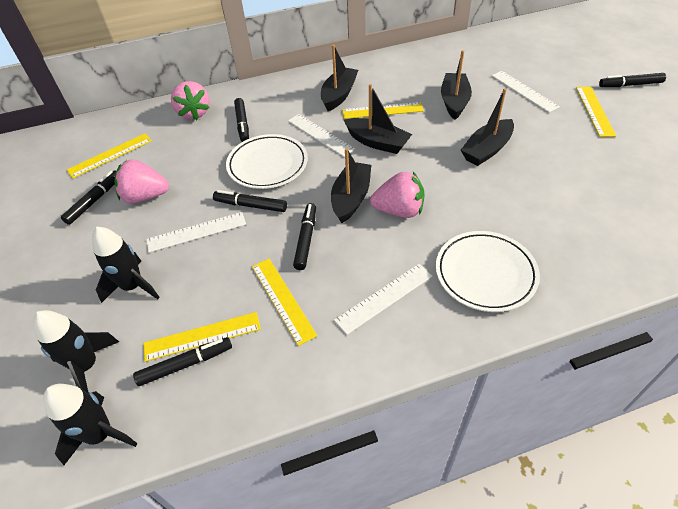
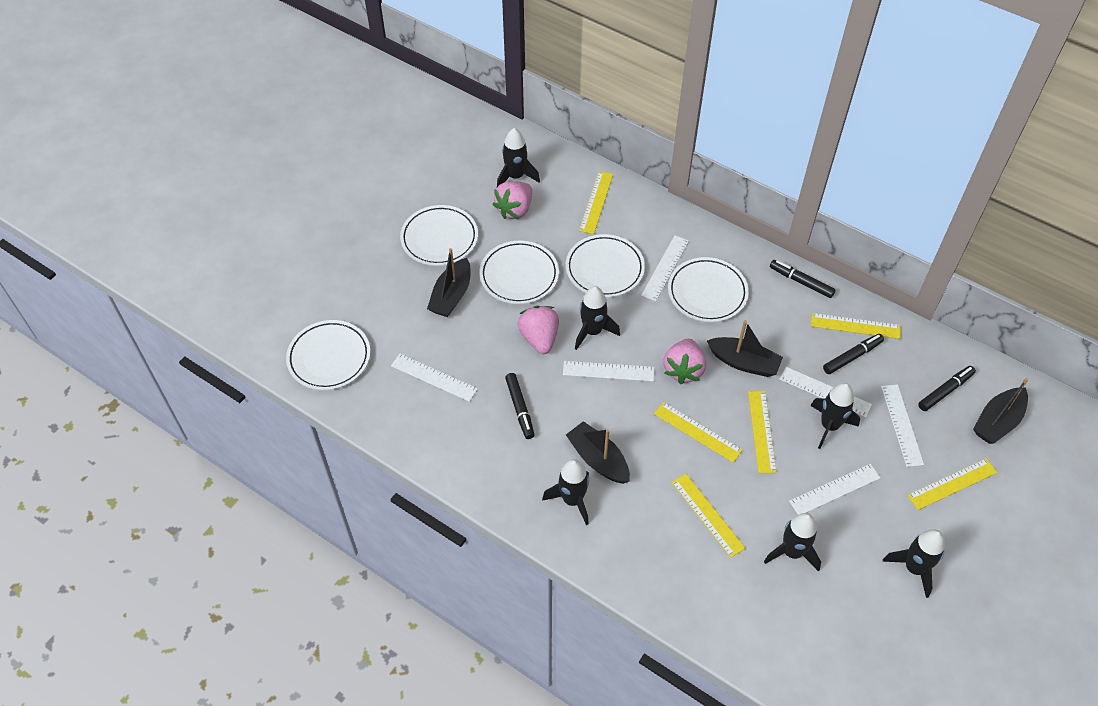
black boat: [321,44,358,111] [331,148,371,223] [344,84,412,154] [441,50,472,120] [461,88,514,166] = 5 -> [427,248,471,317] [566,421,630,484] [707,320,783,377] [973,378,1028,444] = 4
black marker: [61,171,116,225] [133,337,232,386] [213,190,287,212] [234,98,249,142] [293,203,316,270] [599,73,666,87] = 6 -> [505,373,534,439] [770,260,836,298] [823,334,884,374] [918,366,976,411] = 4
black rocket: [33,310,119,394] [43,384,137,465] [92,227,160,303] = 3 -> [497,128,540,187] [542,459,589,525] [575,286,620,350] [764,513,821,572] [810,383,860,449] [883,530,945,598] = 6
white plate: [226,134,308,189] [436,231,540,312] = 2 -> [286,320,370,390] [400,205,478,266] [480,241,559,304] [566,234,645,297] [668,257,749,322] = 5
white ruler: [146,212,246,253] [288,114,355,157] [334,264,432,335] [492,71,560,112] = 4 -> [391,354,478,402] [563,361,654,382] [641,235,689,301] [779,367,872,418] [789,464,881,515] [881,384,924,467] = 6
yellow ruler: [67,133,152,178] [143,312,261,362] [252,259,317,346] [342,102,424,119] [576,87,616,137] = 5 -> [579,171,613,234] [654,402,743,463] [671,473,746,558] [748,391,777,473] [811,313,901,339] [907,458,997,510] = 6

